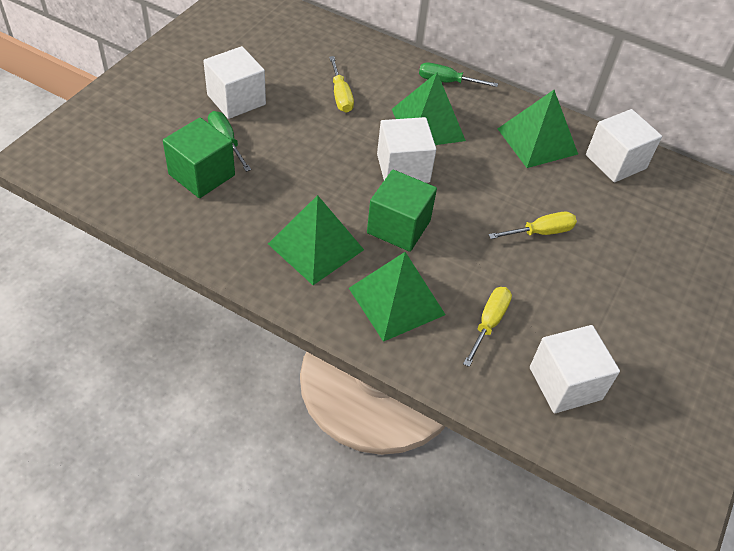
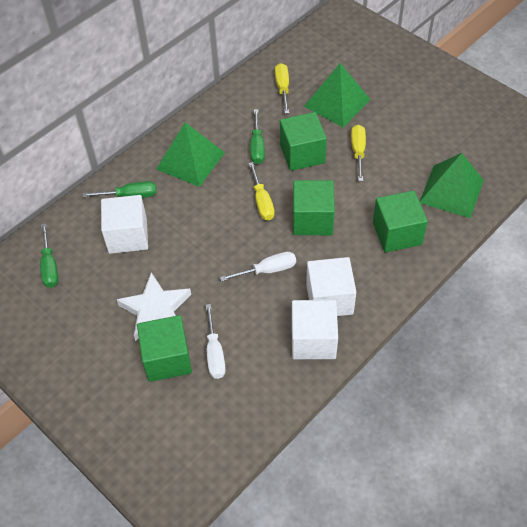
green cube: [163,117,235,198] [367,170,437,252] = 2 -> [137,315,192,382] [280,112,327,171] [293,180,335,235] [373,191,428,253] = 4
green pyramid: [268,195,364,285] [349,252,446,342] [392,73,466,145] [498,90,578,168] = 4 -> [157,122,225,187] [304,63,371,127] [419,153,484,218] = 3
green screwdriver: [208,111,251,172] [419,63,498,87] = 2 -> [40,223,59,288] [83,181,156,198] [250,109,265,164] = 3
white cube: [203,46,266,119] [377,117,436,183] [530,325,620,413] [586,109,662,182] = 4 -> [101,195,148,254] [292,300,338,359] [306,257,356,316] = 3
white screwdriver: none = 0 -> [206,304,226,379] [220,251,296,282] = 2
white star: none = 0 -> [117,272,191,341] = 1

